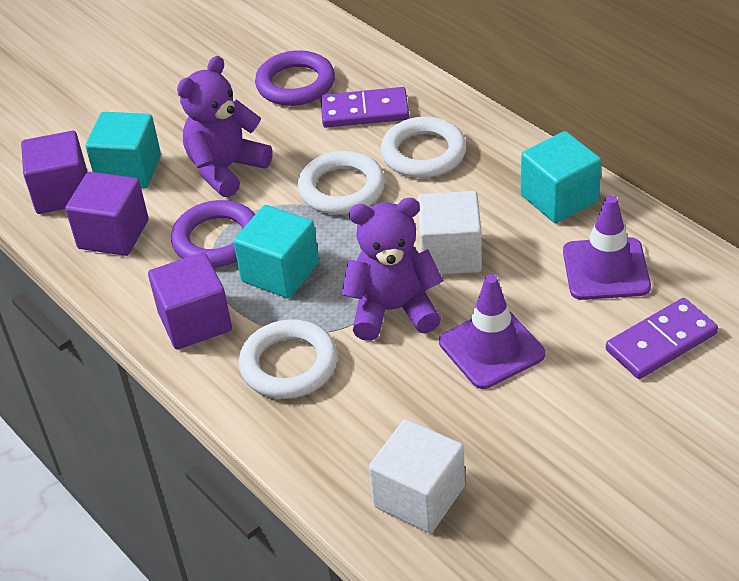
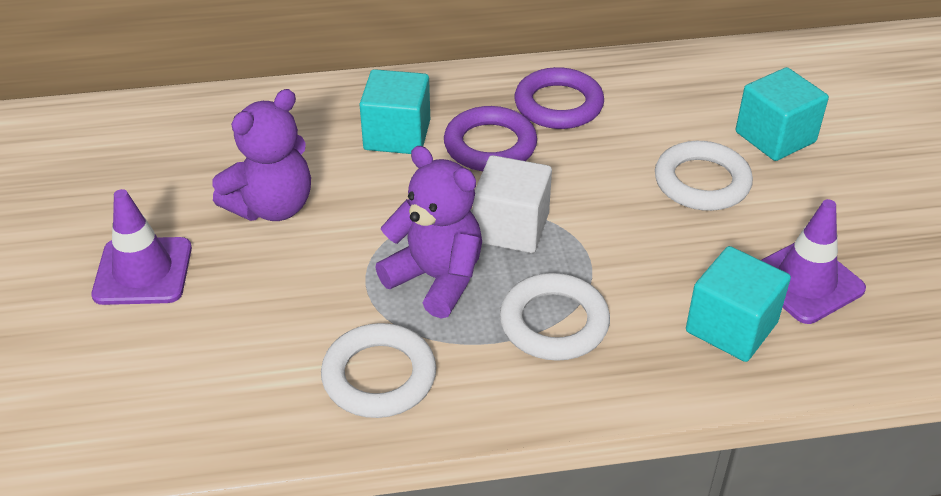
purple cube: [21,131,87,214] [65,172,149,256] [148,252,232,350] = 3 -> none = 0
purple domino: [321,87,409,128] [606,298,718,379] = 2 -> none = 0
white cube: [369,419,465,533] [418,191,482,275] = 2 -> [473,155,552,253] = 1

